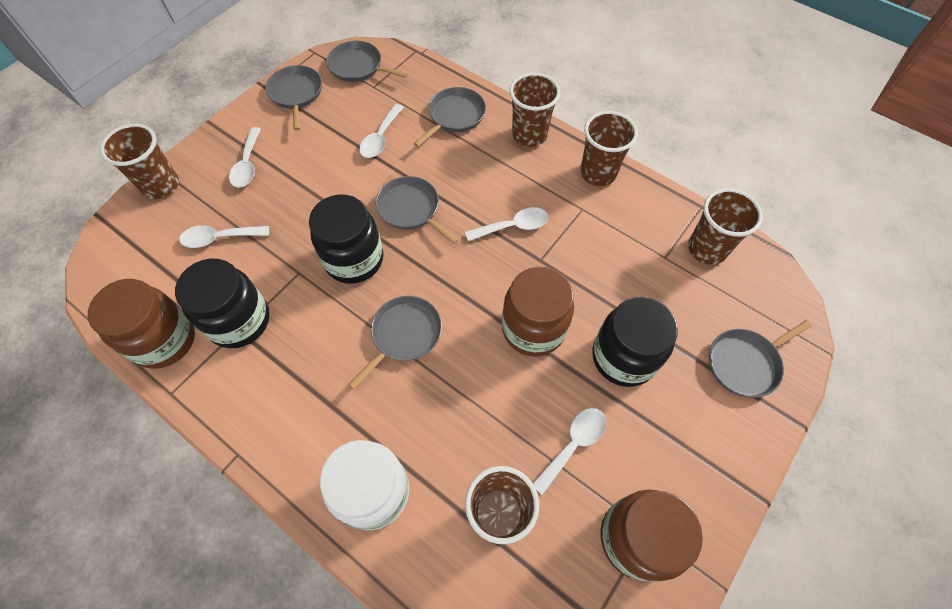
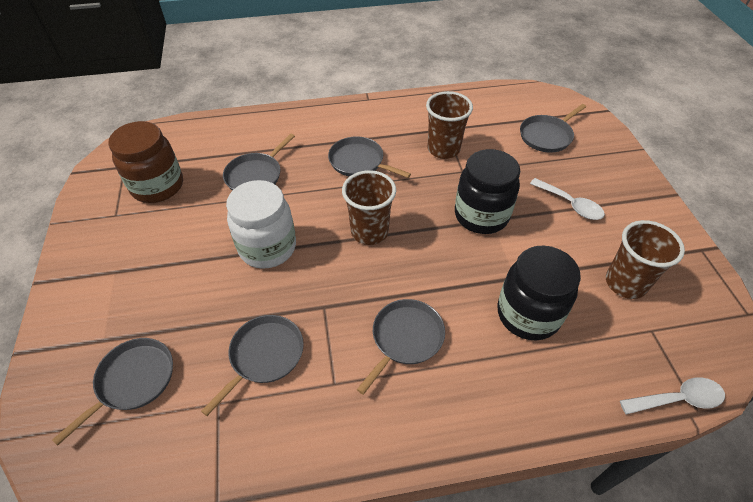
black jar: [175,259,269,348] [309,194,383,284] [592,297,678,387] = 3 -> [455,149,520,234] [497,246,581,340] = 2
brown cup: [100,124,179,199] [465,466,539,544] [509,73,560,147] [580,111,638,186] [688,188,763,265] = 5 -> [342,170,396,245] [426,91,473,159] [606,220,685,299] = 3
brown jar: [88,279,195,369] [502,267,574,357] [600,490,703,582] = 3 -> [108,121,183,203] = 1
white spoon: [179,225,269,248] [229,127,261,188] [359,104,404,158] [465,207,549,241] [533,408,606,495] = 5 -> [530,178,605,220] [620,377,725,415] = 2

